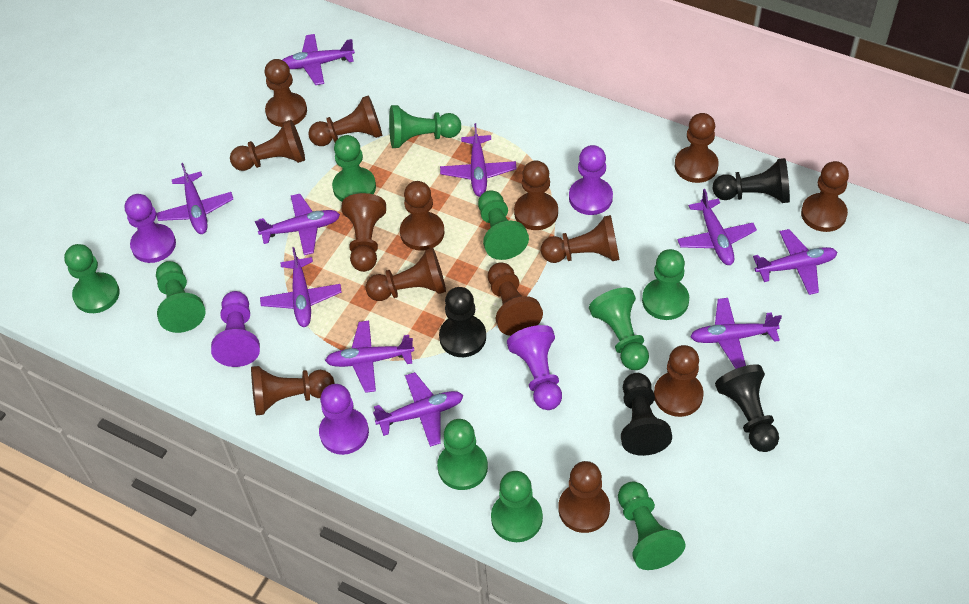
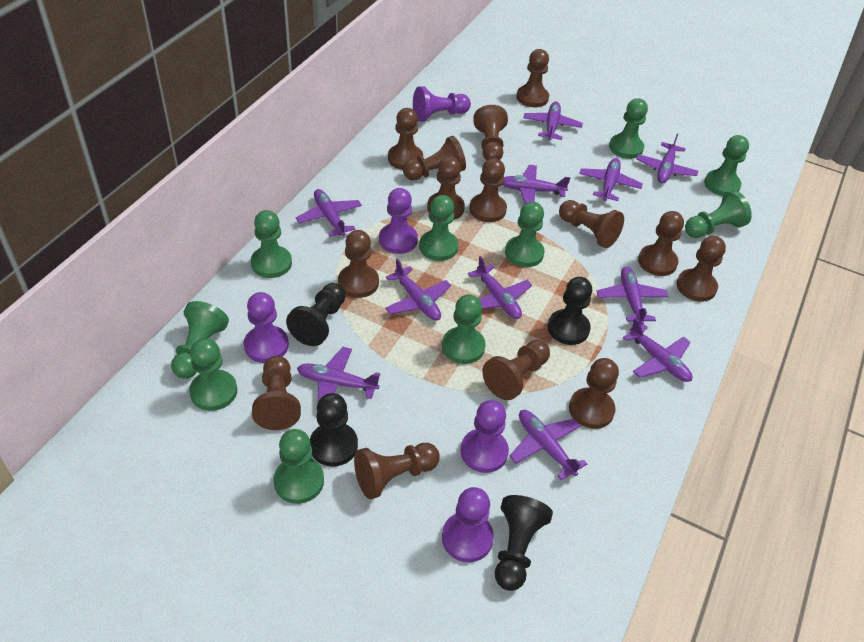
purple plane: [156,163,233,234] [255,194,340,255] [260,247,342,327] [282,34,355,85] [325,321,414,393] [373,372,464,447] [440,123,517,197] [677,189,757,265] [690,298,782,369] [753,229,837,295] = 10 -> [296,189,362,237] [297,347,380,402] [385,259,451,321] [468,256,532,319] [502,165,570,204] [510,410,587,480] [523,102,583,141] [579,158,643,201] [597,267,669,325] [623,318,692,382] [636,134,698,184] = 11

